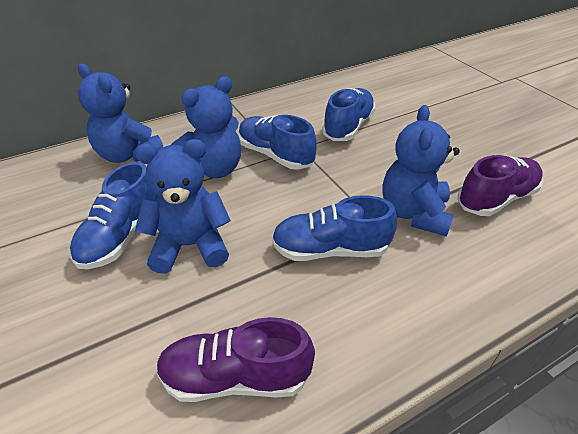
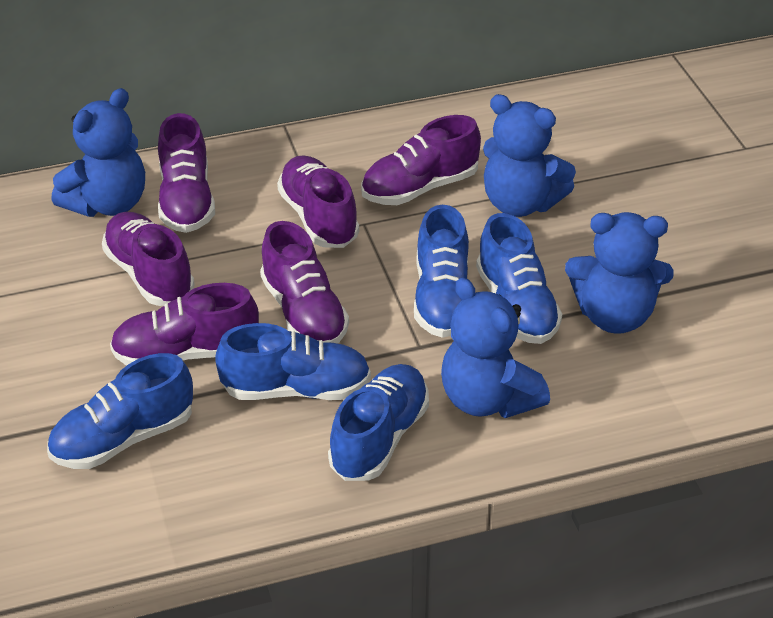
blue shoe: [70,162,156,269] [238,115,317,170] [272,195,397,261] [322,88,376,141] = 4 -> [47,353,193,469] [215,323,371,400] [328,364,429,481] [414,205,469,338] [476,213,562,344] = 5
purple shoe: [156,317,315,402] [457,155,543,216] = 2 -> [102,212,195,306] [110,283,259,366] [158,113,215,233] [260,221,349,344] [277,155,359,248] [361,115,481,205] = 6

